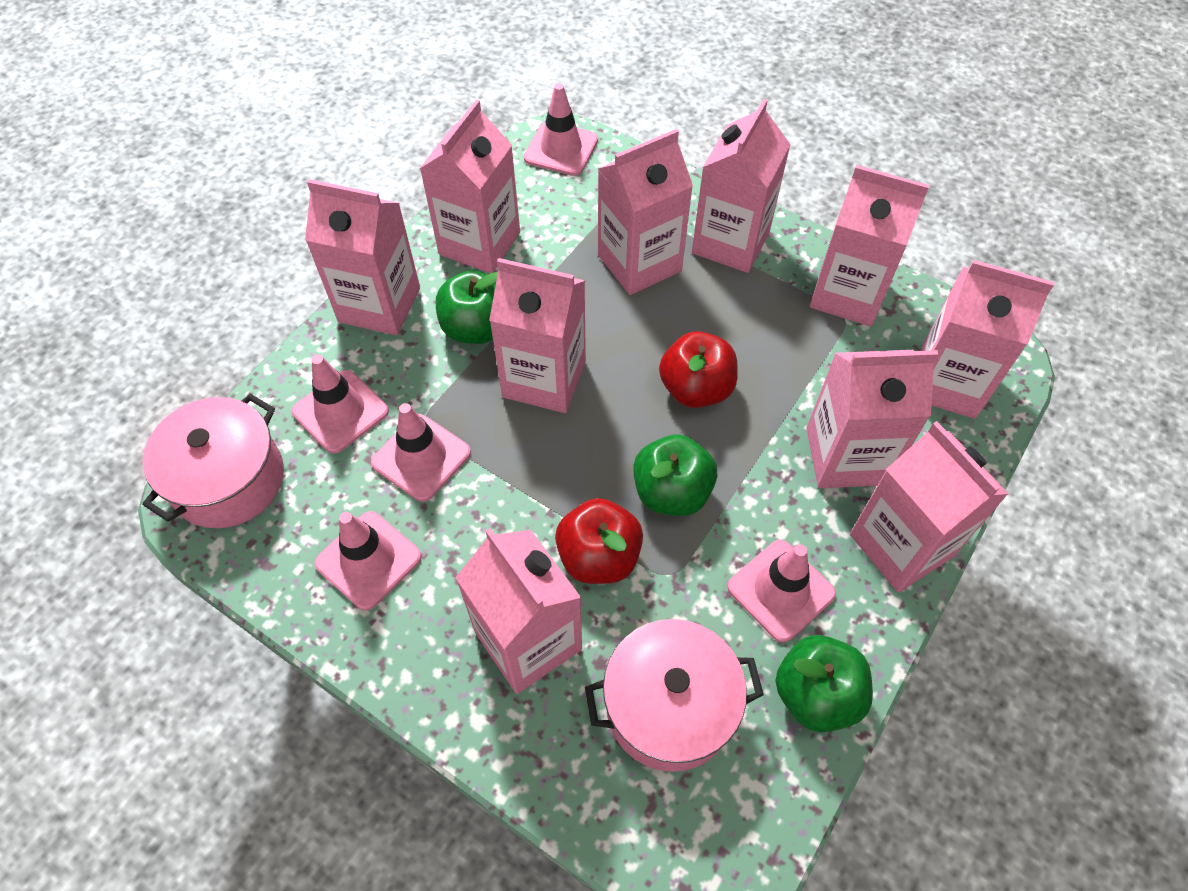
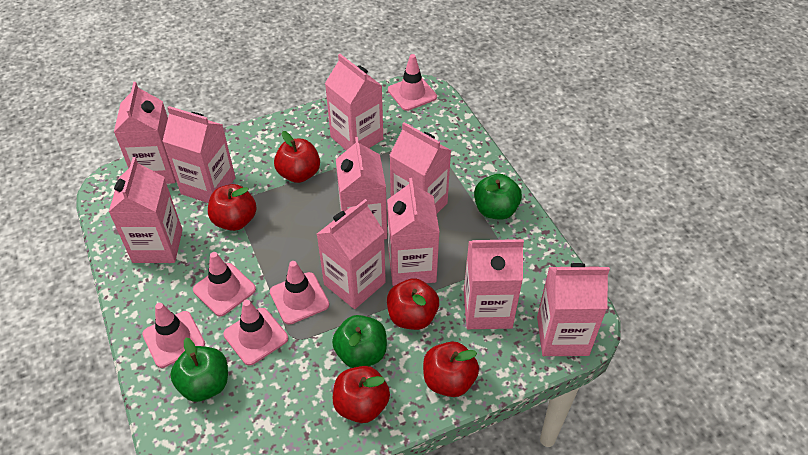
pink pot: [142,394,284,528] [585,619,764,772] = 2 -> none = 0
red apple: [555,498,643,584] [659,331,738,408] = 2 -> [208,184,257,231] [274,131,320,183] [333,366,390,423] [387,278,439,330] [423,342,479,397] = 5

